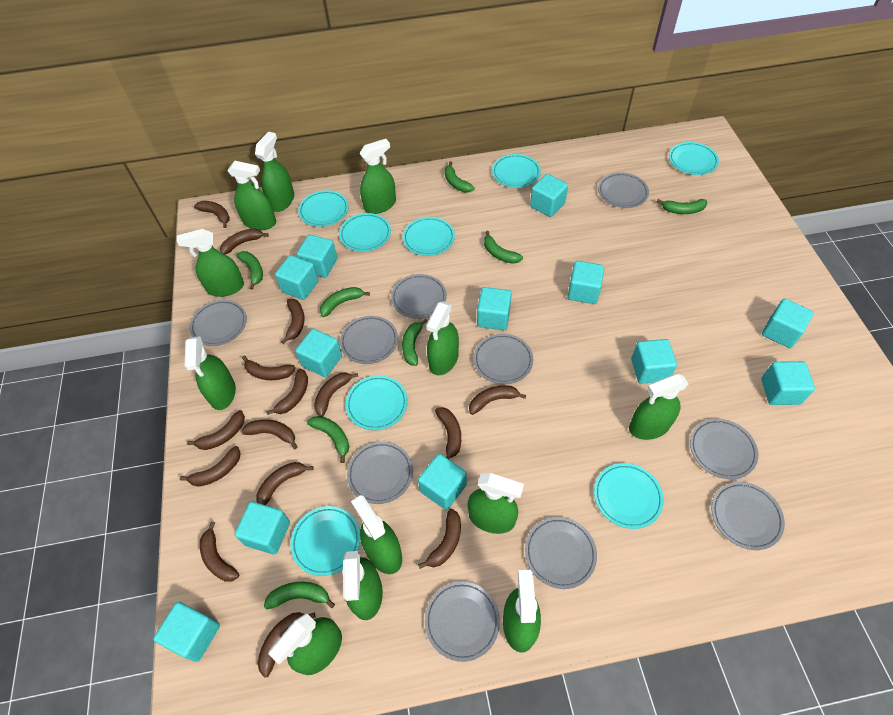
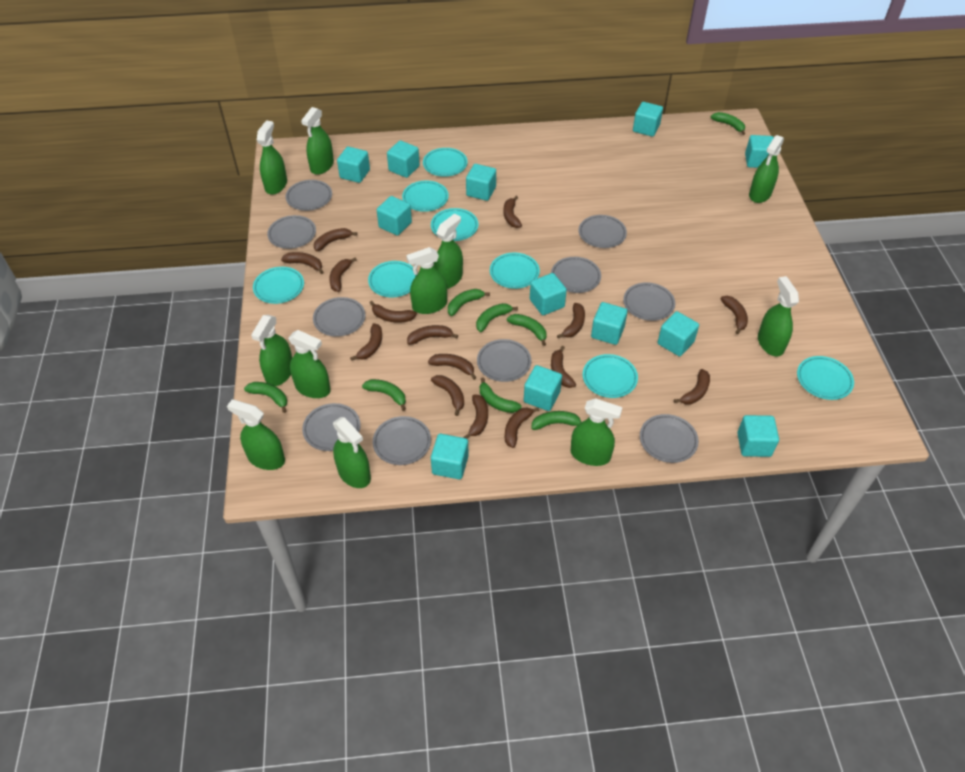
green spray bottle: [177,229,244,297] [184,336,236,410] [227,161,276,230] [255,132,294,212] [269,614,342,675] [342,551,383,620] [351,495,402,574] [359,139,396,214] [426,301,459,375] [468,473,524,534] [503,570,541,653] [629,374,689,440] = 12 -> [227,399,285,470] [251,315,292,386] [257,121,287,195] [288,330,331,398] [301,107,334,175] [333,417,371,488] [406,247,447,314] [434,213,463,289] [571,398,623,466] [749,135,784,203] [758,276,799,356] = 11

